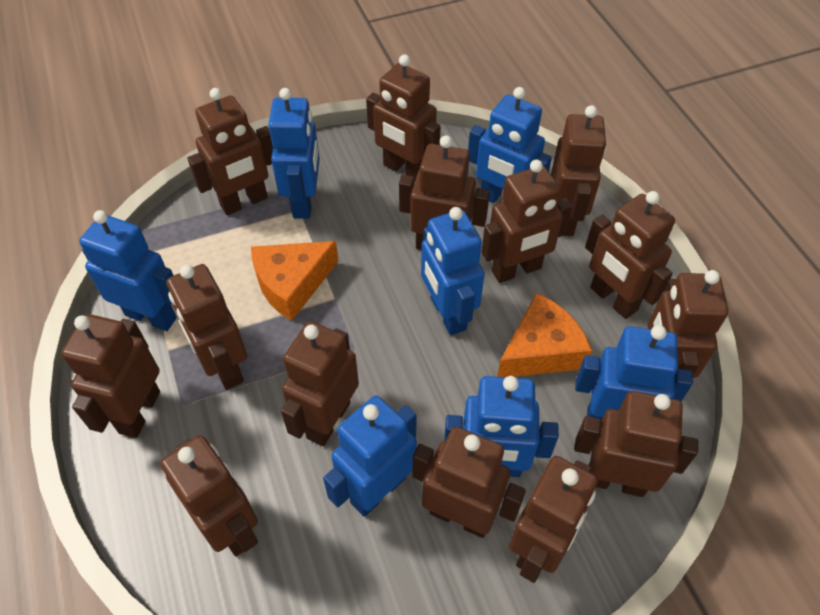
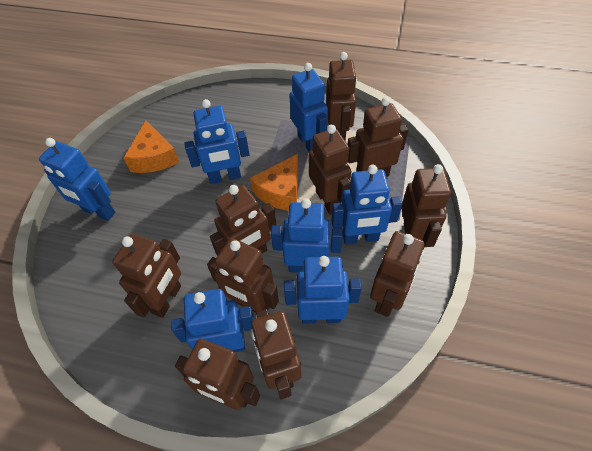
brown robot: [61,314,160,438] [160,435,258,556] [166,264,247,390] [187,88,273,215] [281,321,359,446] [366,54,441,181] [399,135,490,250] [413,426,526,538] [481,160,573,283] [509,456,598,583] [551,105,606,236] [574,391,698,497] [585,191,675,319] [648,270,728,378] = 14 -> [112,234,181,318] [175,339,260,410] [207,238,279,313] [210,185,276,256] [251,309,302,399] [309,125,351,215] [326,52,357,141] [348,97,408,177] [370,231,425,317] [401,164,451,250] = 10

